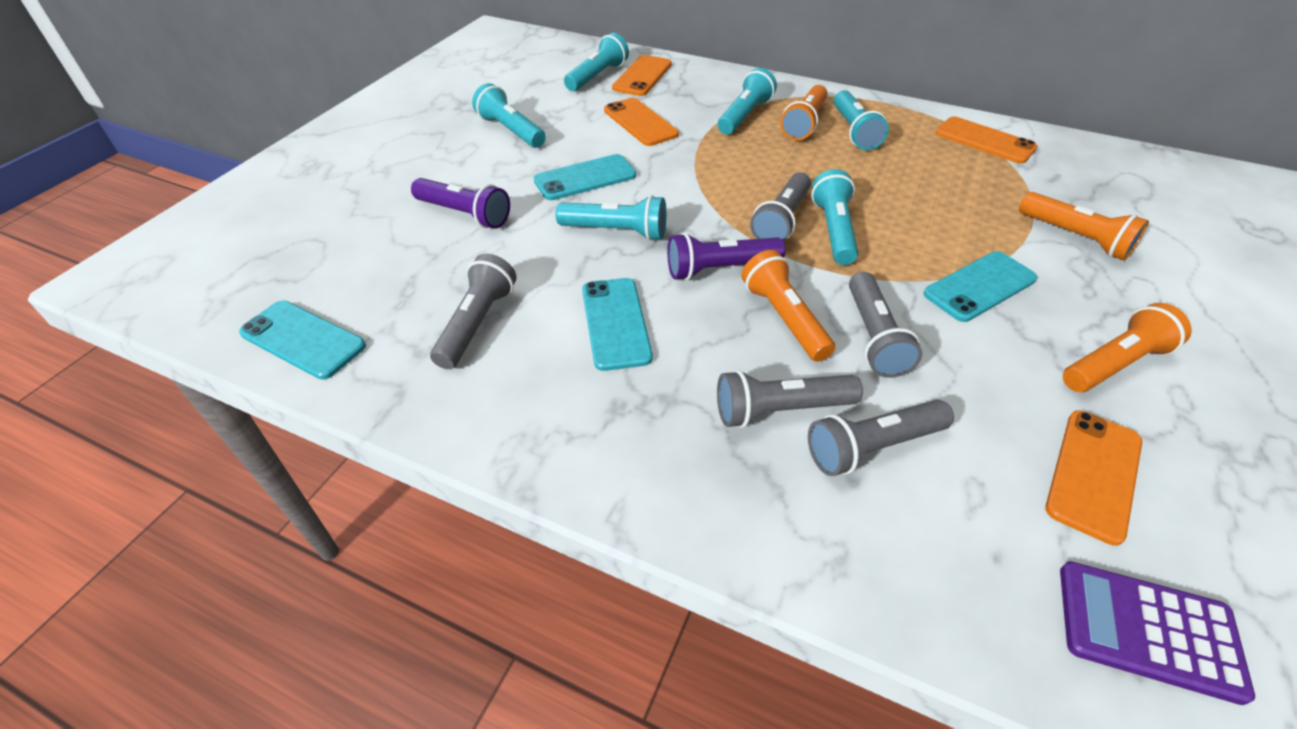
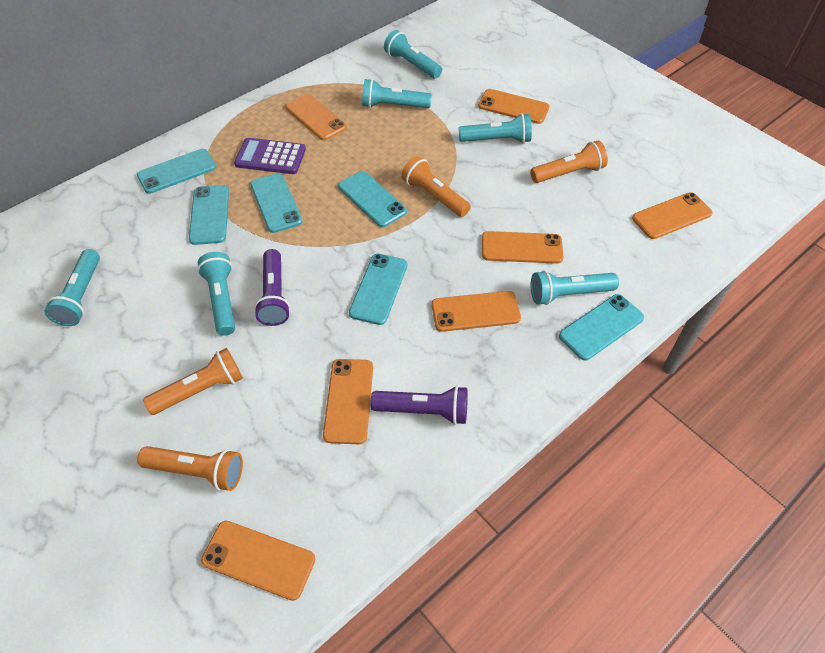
grey flashlight: [430,254,517,369] [717,370,863,428] [750,172,811,242] [808,400,954,476] [849,272,923,378] = 5 -> none = 0
orange phone: [604,98,679,146] [612,55,672,96] [936,116,1038,164] [1045,411,1142,546] = 4 -> [201,521,315,601] [285,94,347,140] [323,359,373,444] [432,291,521,332] [478,89,550,124] [482,231,563,264] [632,192,713,239] = 7
turquoise phone: [239,301,366,380] [534,154,636,200] [582,278,653,371] [923,251,1037,322] = 4 -> [137,149,216,194] [189,185,229,245] [250,173,303,233] [338,171,407,227] [349,254,407,325] [559,294,644,360] = 6

